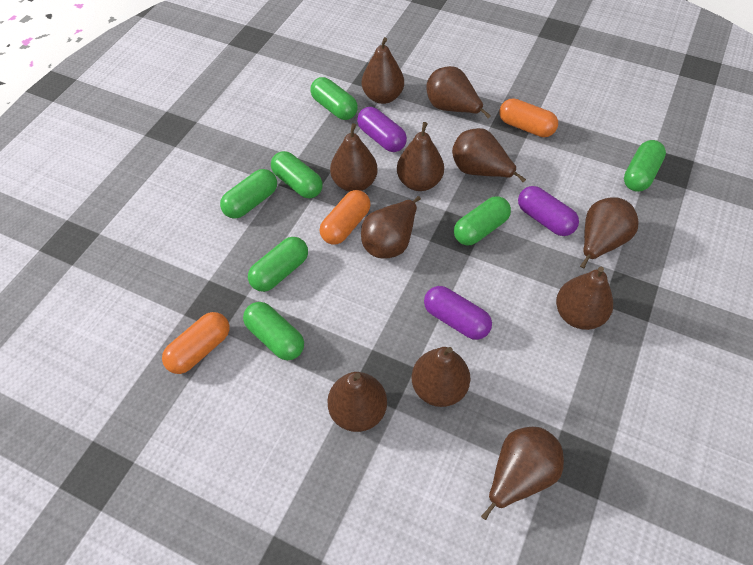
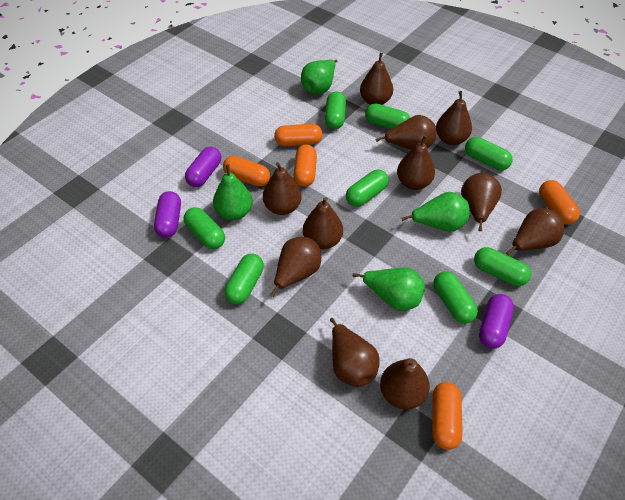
green capsule: [220,169,277,219] [243,302,304,360] [248,237,308,292] [271,151,323,198] [310,77,358,120] [454,196,511,245] [624,140,666,192] = 7 -> [184,207,225,249] [224,254,264,304] [325,92,346,129] [346,170,389,207] [365,103,410,129] [433,271,478,324] [465,137,513,170] [474,247,531,286] = 8
green pear: none = 0 -> [213,164,253,220] [301,59,337,94] [352,268,425,311] [401,192,470,232] = 4
orange capsule: [162,312,230,374] [320,190,371,245] [499,98,558,137] = 3 -> [223,156,270,187] [274,124,323,146] [293,145,317,187] [432,382,463,450] [539,180,580,225] = 5

